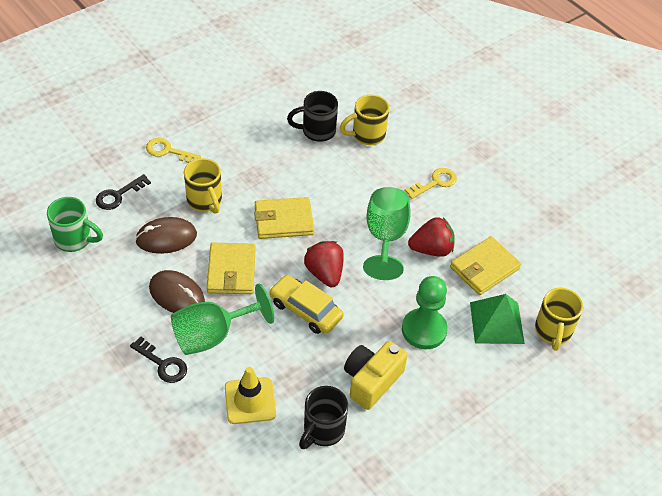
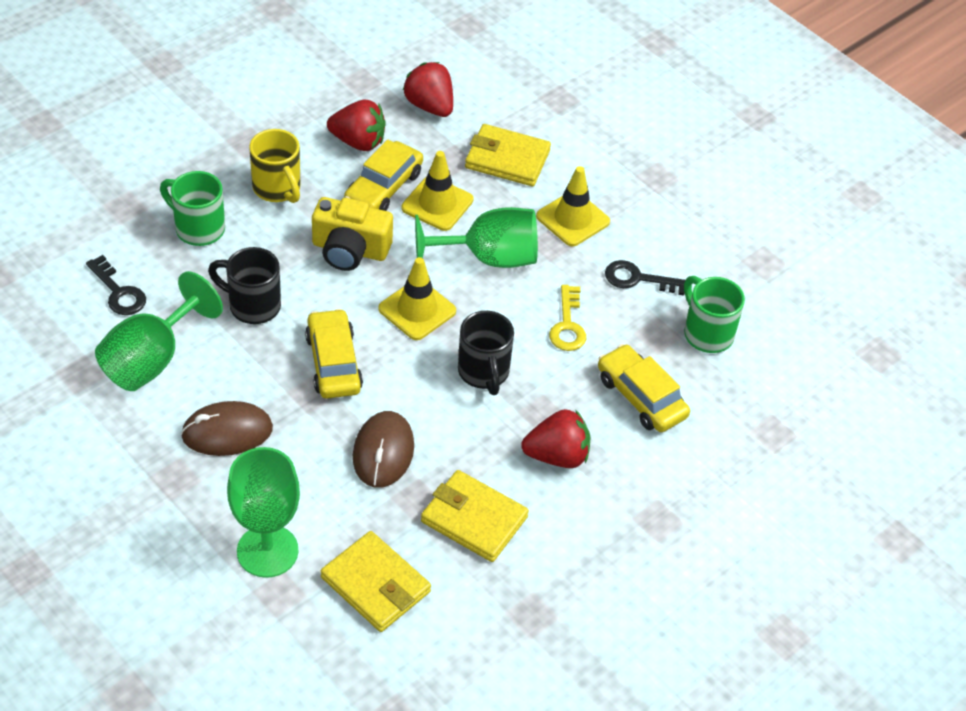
green goblet: [171,284,274,355] [363,187,411,280] = 2 -> [95,271,223,391] [227,447,300,578] [415,207,538,268] = 3
green mug: [47,197,103,252] = 1 -> [160,171,225,246] [684,276,745,353] = 2
green pawn: [402,276,448,349] = 1 -> none = 0
green pyramid: [470,294,525,344] = 1 -> none = 0
red strawberry: [304,241,344,287] [408,217,455,257] = 2 -> [327,100,386,151] [403,62,453,117] [521,409,590,468] = 3
yellow car: [269,275,344,334] = 1 -> [305,309,363,398] [344,139,423,211] [598,344,690,432] = 3
yellow key: [146,138,201,163] [404,168,457,199] = 2 -> [549,285,586,351] = 1
yellow mug: [184,158,222,214] [340,95,389,145] [535,288,583,351] = 3 -> [249,129,300,203] = 1
yellow traffic cone: [225,367,276,424] = 1 -> [378,257,456,340] [402,151,474,231] [536,166,610,246] = 3

